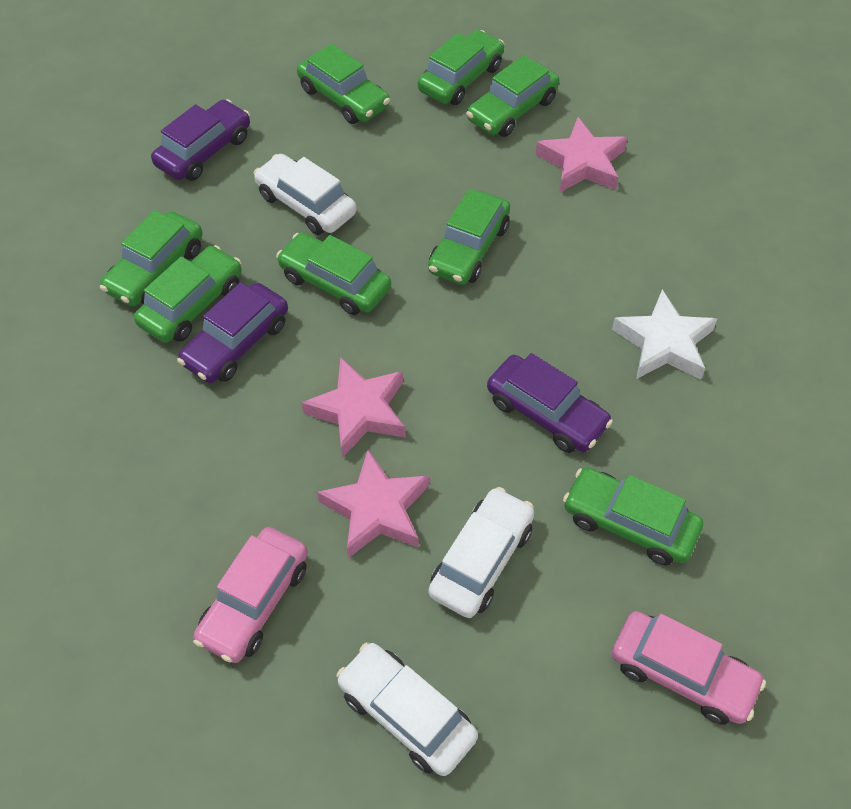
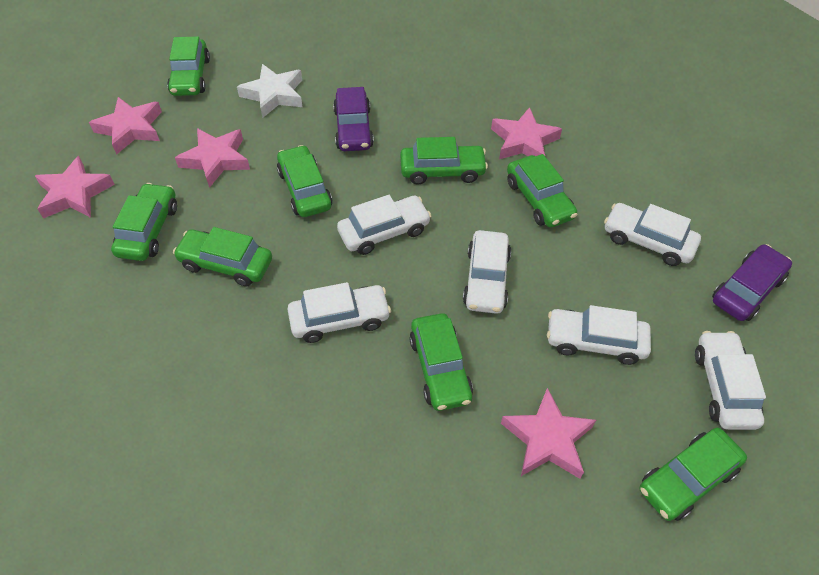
pink car: [193,527,308,663] [612,611,766,725] = 2 -> none = 0
pink star: [302,357,406,458] [317,449,429,558] [536,117,628,193] = 3 -> [35,156,115,218] [89,97,162,155] [175,128,250,188] [491,107,562,159] [501,388,596,479] = 5
purple car: [151,99,250,181] [177,282,288,383] [487,353,613,453] = 3 -> [333,87,374,151] [712,244,792,321] = 2
white car: [254,154,357,235] [336,642,478,776] [428,487,534,618] = 3 -> [287,282,391,343] [337,195,431,255] [463,230,511,314] [547,305,651,365] [604,203,701,266] [695,331,766,430] = 6

